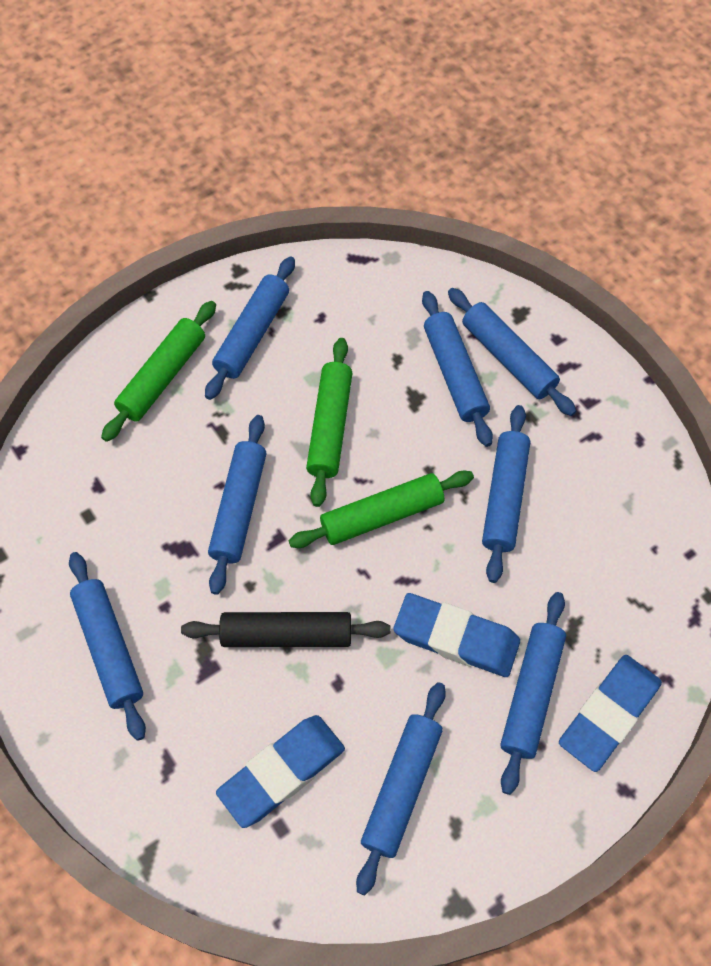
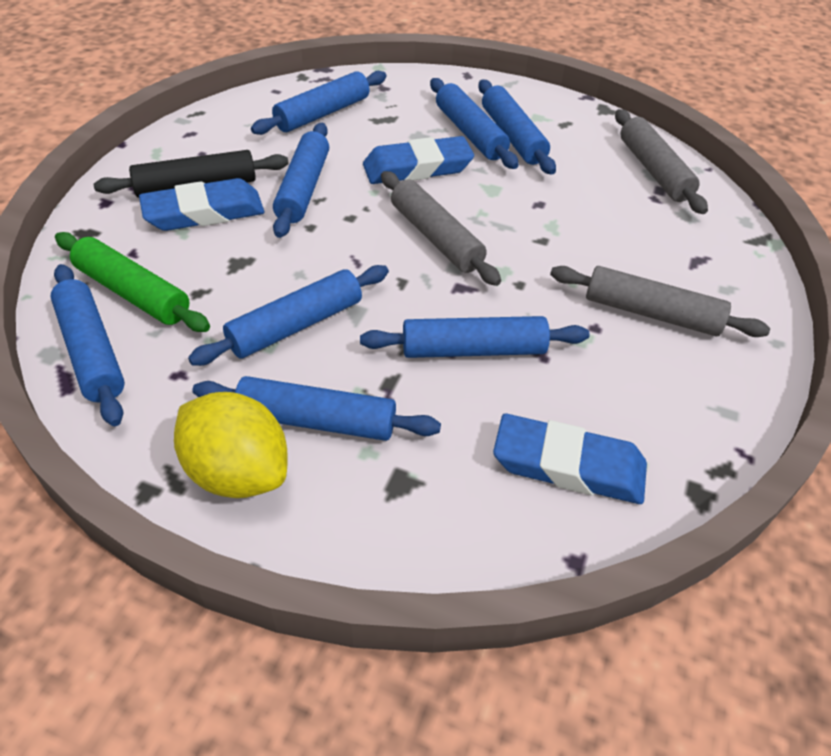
green rolling pin: [101,301,216,442] [289,471,474,548] [306,338,352,507] = 3 -> [55,232,210,332] = 1
grey rolling pin: none = 0 -> [381,171,501,286] [550,266,770,337] [615,109,708,214] = 3
yellow lemon: none = 0 -> [174,392,288,498] = 1

